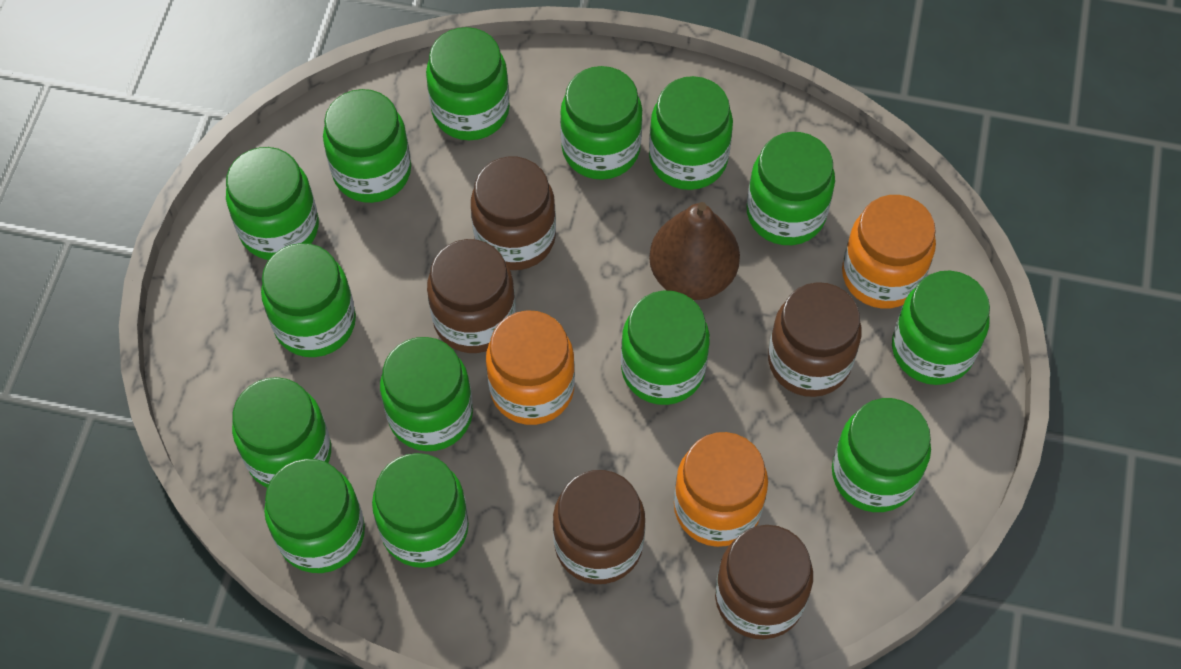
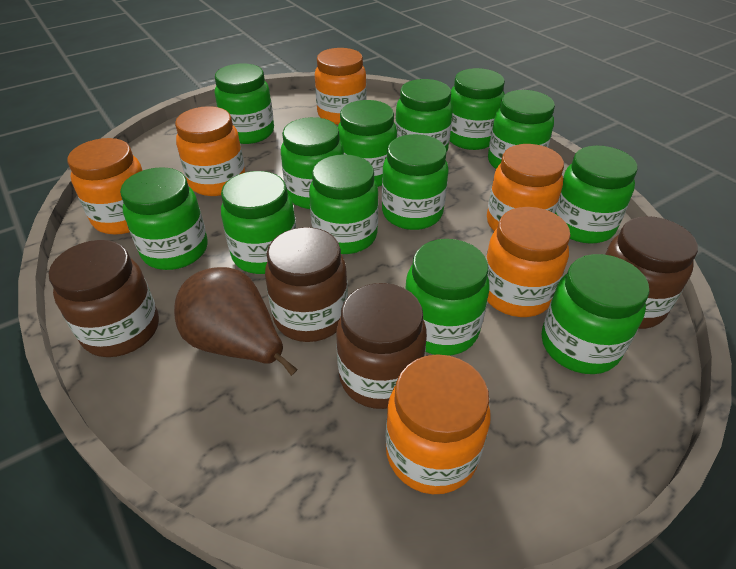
brown jar: [427,239,516,353] [471,157,556,270] [553,470,645,584] [715,525,813,639] [768,282,862,397] = 5 -> [49,240,159,357] [265,227,348,342] [336,283,427,409] [605,216,698,329] = 4
green jar: [226,147,319,260] [232,377,331,488] [261,243,356,357] [264,459,365,573] [323,89,411,203] [372,453,469,568] [380,337,473,451] [426,27,510,140] [560,66,643,180] [621,290,710,405] [649,76,733,190] [747,132,835,245] [832,398,931,512] [892,271,990,385] = 14 -> [120,167,208,270] [215,63,274,144] [221,171,296,274] [281,117,344,209] [309,154,378,254] [338,100,397,187] [382,134,449,230] [395,79,453,151] [405,239,490,356] [449,68,505,150] [488,90,555,169] [542,254,650,374] [555,146,637,244] = 13
orange jar: [486,310,575,425] [674,432,768,547] [842,195,936,309] = 3 -> [68,138,143,235] [175,106,245,196] [315,48,366,125] [386,354,490,494] [486,207,571,317] [487,144,564,231] = 6

